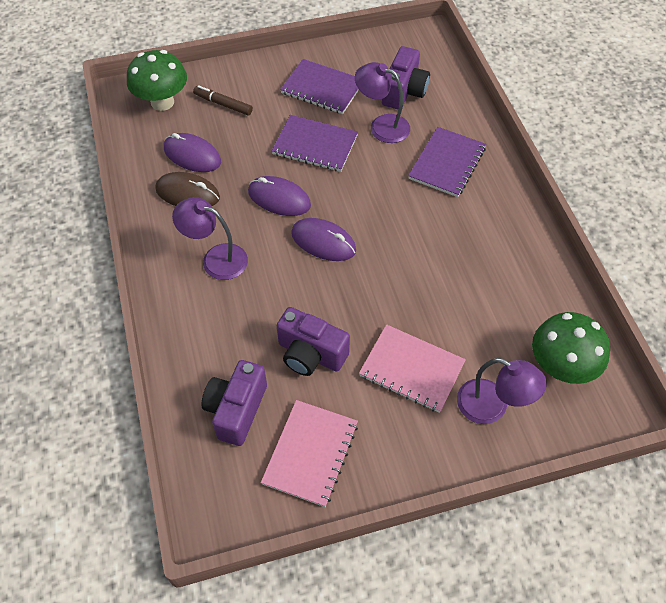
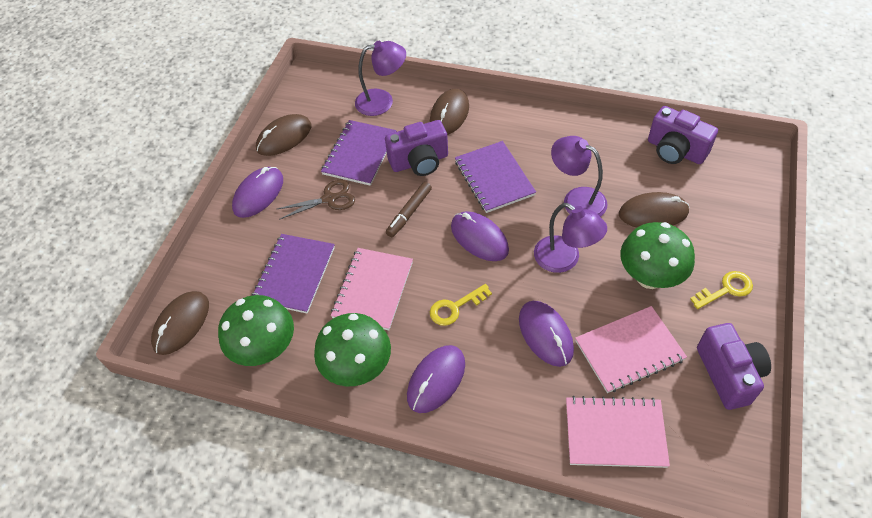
brown mouse: [155,172,220,206] = 1 -> [151,291,209,355] [256,114,311,156] [430,88,469,135] [619,192,689,227] = 4
brown scissors: none = 0 -> [277,180,355,220] = 1
green mushroom: [127,50,187,111] [532,312,610,384] = 2 -> [218,295,294,366] [314,313,391,386] [620,222,695,289] = 3
pink notebook: [261,400,358,507] [359,324,466,413] = 2 -> [331,248,413,330] [566,396,670,468] [575,306,687,393] = 3
purple mouse: [164,133,221,172] [248,176,311,216] [291,218,356,261] = 3 -> [232,167,283,218] [407,345,465,413] [451,211,509,261] [519,301,574,367] = 4
yellow key: none = 0 -> [430,284,492,326] [690,271,753,309] = 2

